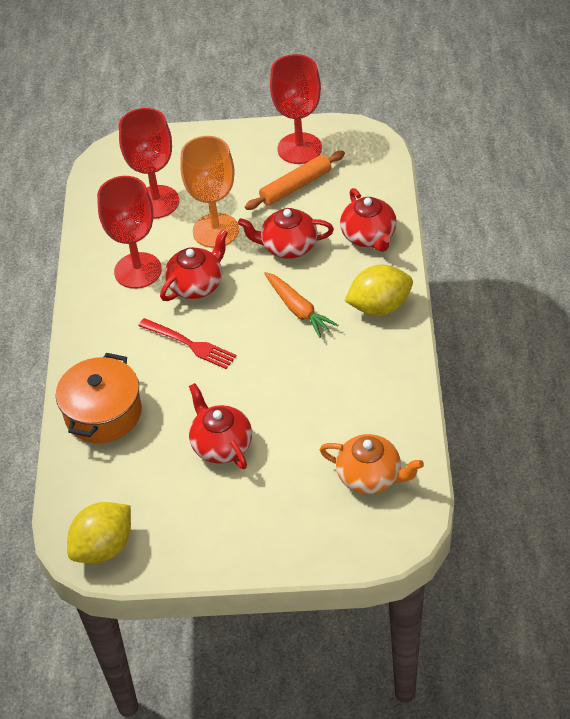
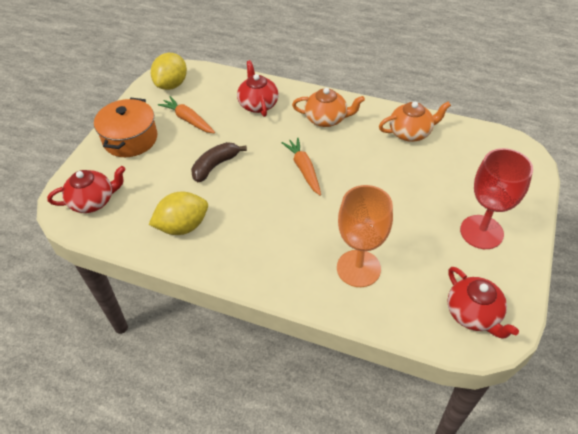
brown banana: none = 0 -> [191,142,247,182] = 1
orange carrot: [264,272,339,338] = 1 -> [158,96,215,133] [281,137,321,196] = 2
orange rolling pin: [245,151,345,210] = 1 -> none = 0
orange teapot: [320,434,424,494] = 1 -> [292,88,365,127] [379,102,451,142] = 2
red fork: [138,318,236,369] = 1 -> none = 0
red goblet: [97,176,162,289] [119,108,179,219] [270,54,322,164] = 3 -> [460,148,533,249] = 1
red teapot: [160,229,228,301] [189,383,252,469] [238,208,334,259] [340,188,397,252] = 4 -> [47,166,126,213] [237,60,279,117] [447,267,519,339] = 3

